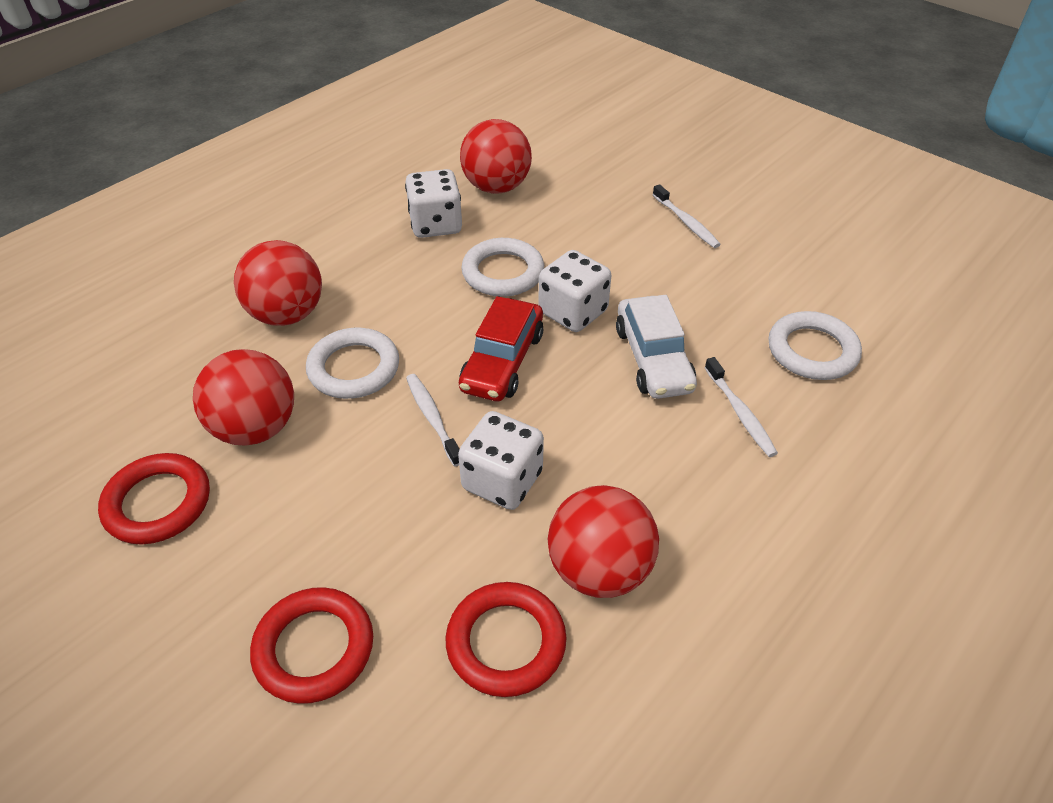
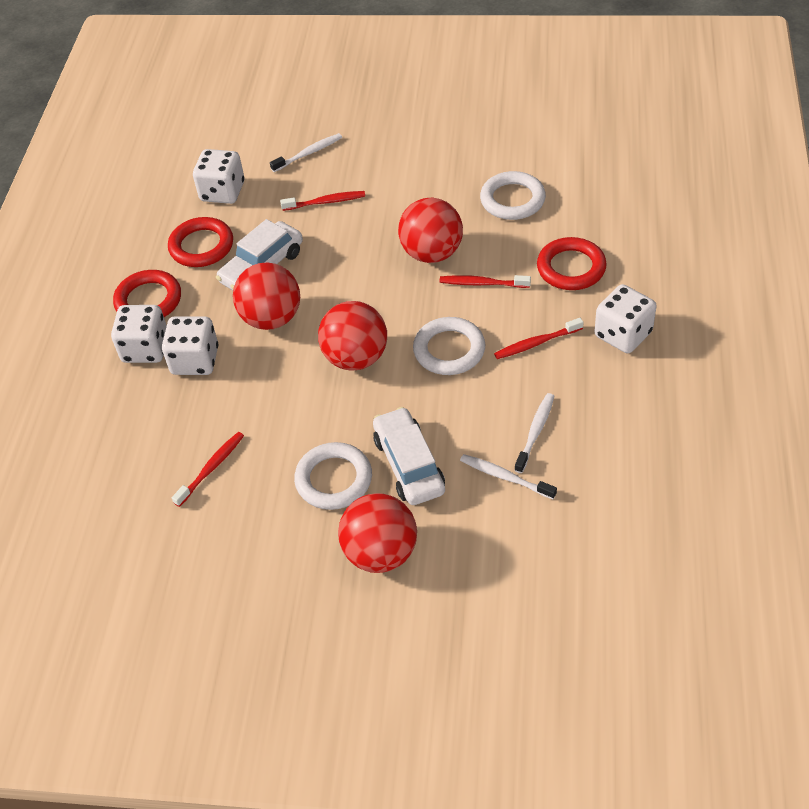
red car: [459,296,544,401] = 1 -> none = 0
red toothbrush: none = 0 -> [172,432,244,507] [280,191,365,211] [440,275,531,288] [494,318,584,359] = 4
white car: [616,295,697,399] = 1 -> [216,219,303,291] [373,407,445,505] = 2
white dice: [405,169,462,238] [458,411,544,510] [538,250,611,332] = 3 -> [111,305,167,363] [162,316,218,375] [193,149,244,204] [594,284,657,353] = 4

